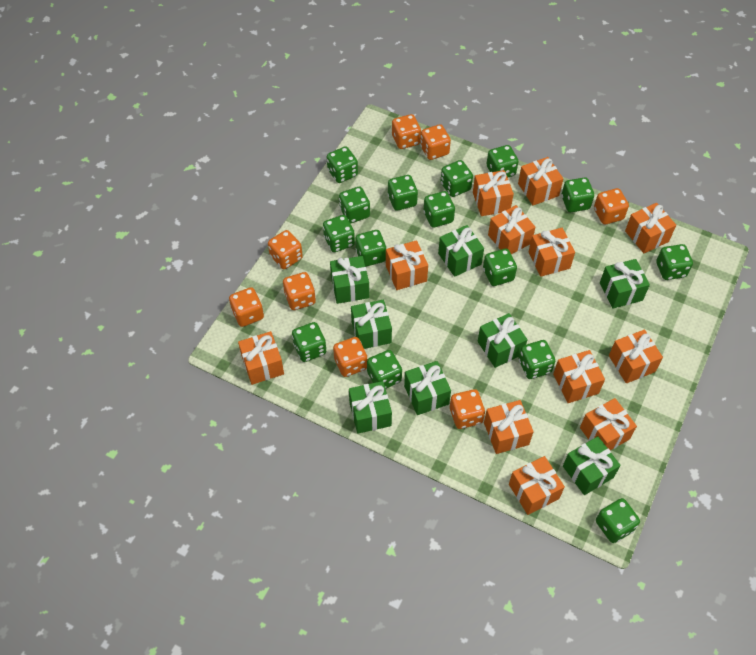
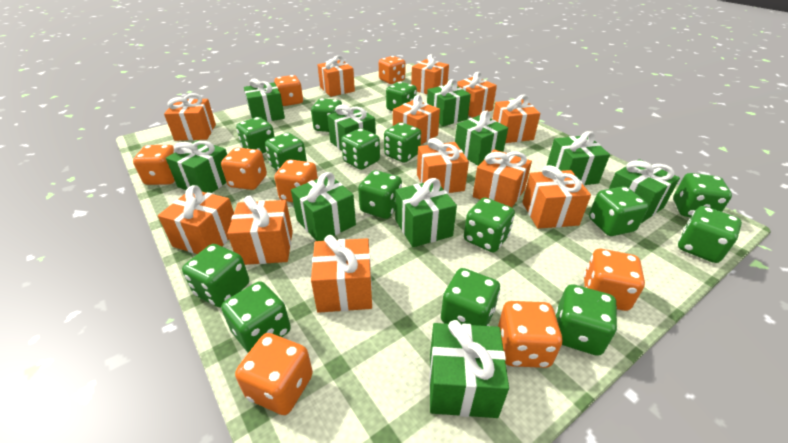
green gift: [330,256,369,304] [349,381,392,433] [351,300,392,349] [404,361,451,415] [438,225,484,277] [478,313,528,368] [563,436,621,495] [600,259,650,308] = 8 -> [166,140,227,193] [244,79,285,122] [291,172,356,241] [327,104,376,151] [395,178,457,247] [427,79,471,126] [429,320,509,418] [455,111,508,166] [547,131,610,185] [609,159,680,223] = 10

